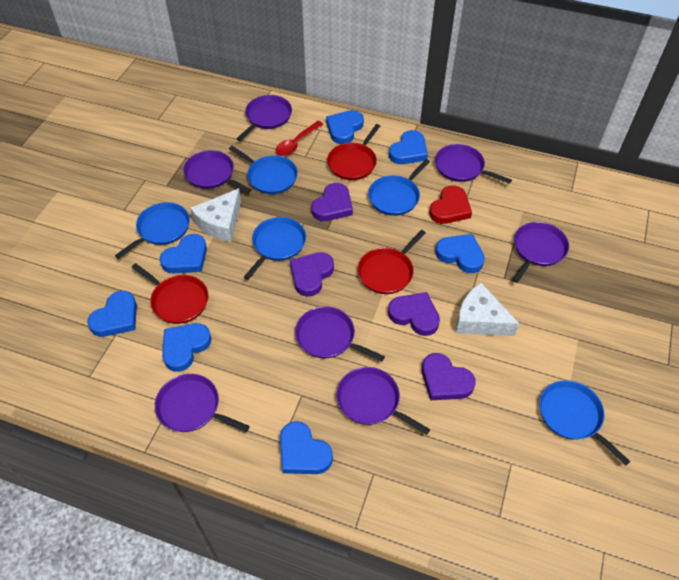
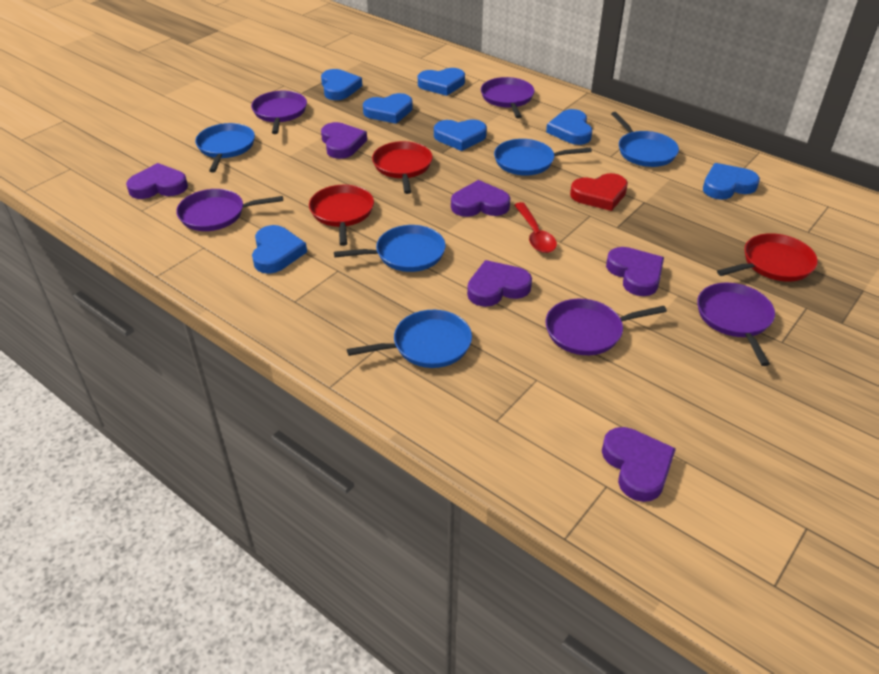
purple heart: [290,252,334,297] [311,183,353,221] [388,292,440,336] [422,353,476,400] = 4 -> [126,163,188,199] [321,122,367,159] [451,180,510,217] [467,260,532,307] [602,427,676,502] [606,247,664,296] = 6
purple pan: [155,374,250,432] [183,150,251,193] [237,95,292,141] [295,306,385,361] [337,367,430,435] [435,144,512,184] [512,222,569,283] = 7 -> [176,189,283,231] [251,91,307,134] [481,77,535,118] [546,299,667,355] [697,283,775,366] = 5
white cheese: [190,188,241,242] [456,283,519,336] = 2 -> none = 0

